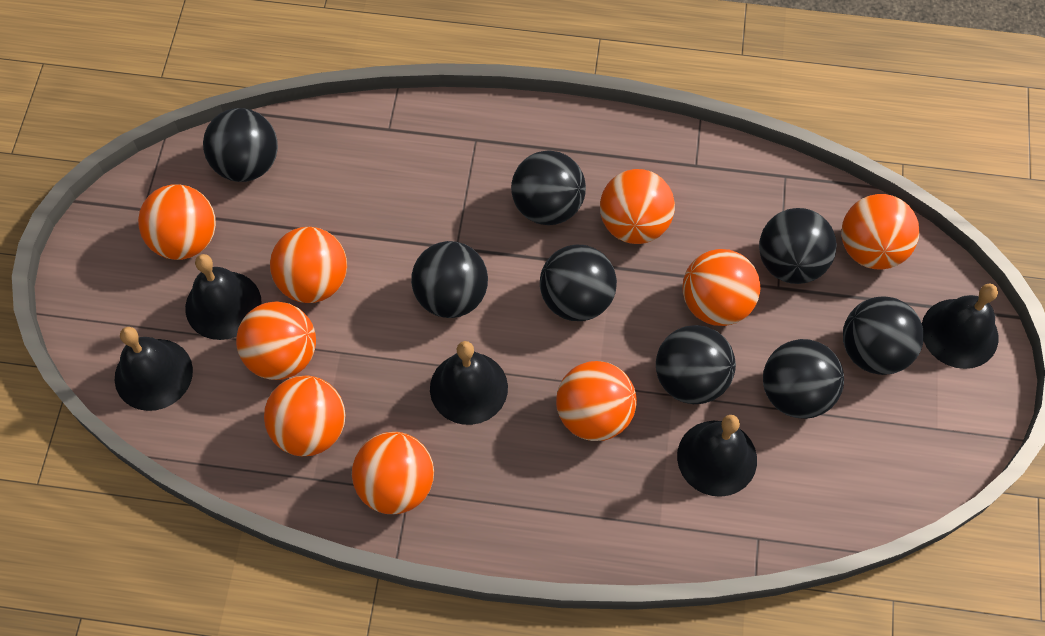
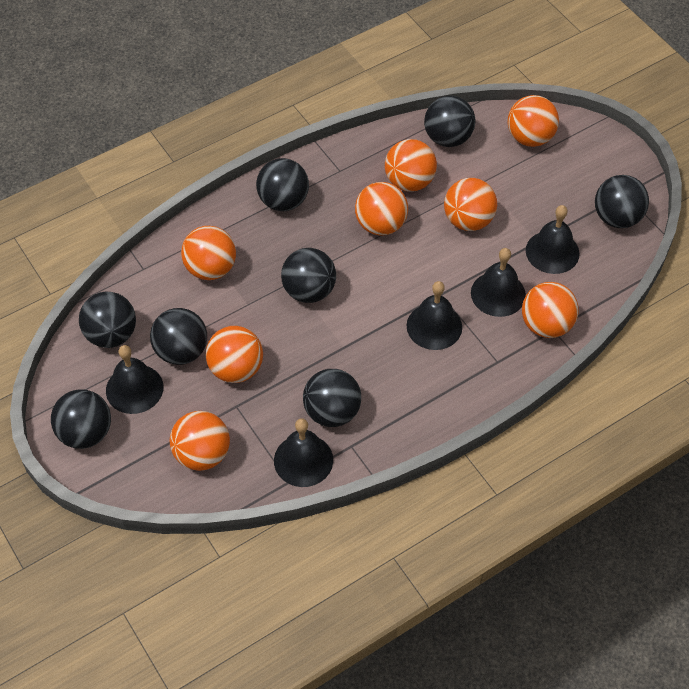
orange ball: [138,184,216,260] [236,301,316,380] [264,376,346,456] [270,227,347,303] [352,432,434,514] [556,361,637,441] [600,169,675,244] [682,249,761,326] [841,194,919,269] = 9 -> [170,411,230,471] [181,226,236,280] [206,326,263,383] [355,182,408,235] [385,139,437,192] [444,178,497,231] [508,95,559,147] [522,282,579,338] = 8

